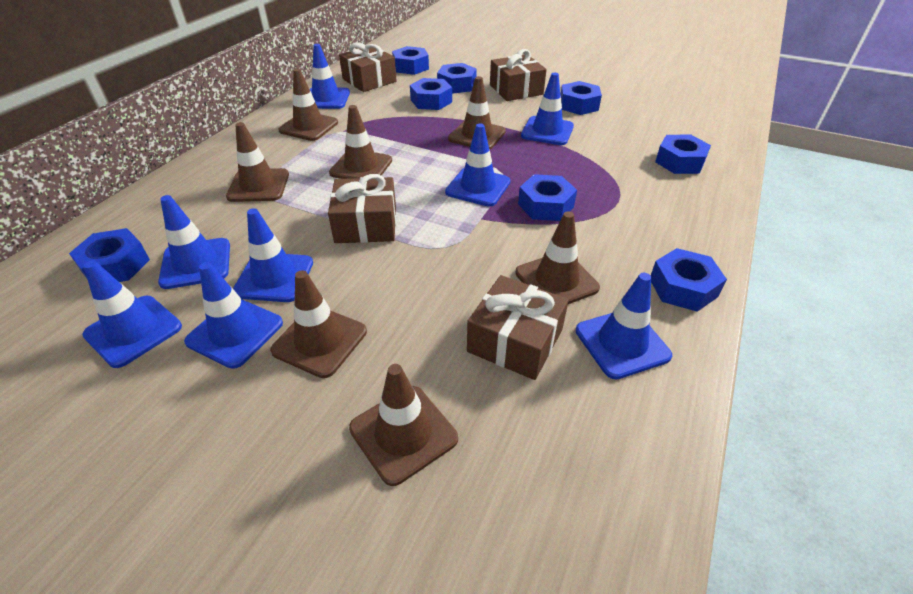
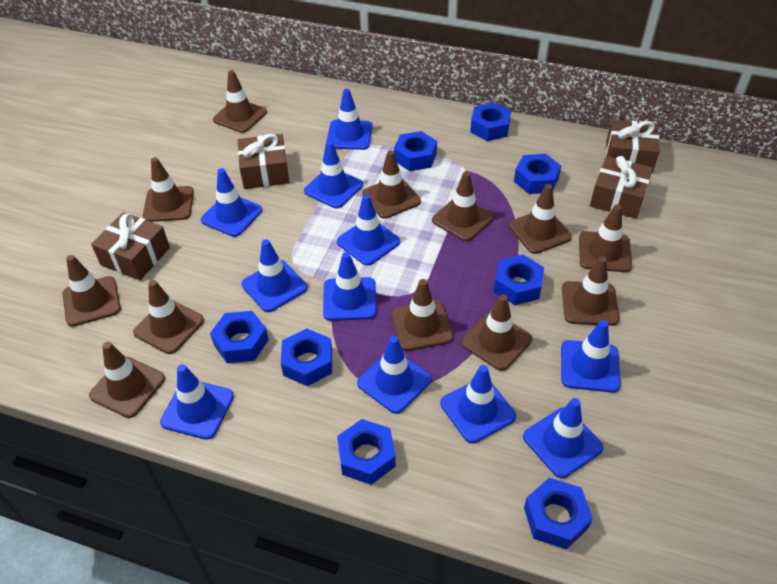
blue traffic cone: [82,260,182,368] [158,195,230,289] [184,262,283,369] [233,208,313,302] [310,44,350,109] [445,123,510,207] [521,73,574,145] [575,273,672,379] = 8 -> [160,364,234,440] [201,168,262,237] [241,239,307,312] [304,141,363,209] [323,252,376,321] [326,89,372,150] [337,195,400,266] [357,336,431,414] [440,365,516,443] [523,398,604,478] [561,320,621,393] = 11
brown traffic cone: [226,122,289,202] [270,270,367,378] [278,69,338,141] [329,105,392,179] [349,364,458,486] [448,76,506,149] [515,211,600,304] = 7 -> [62,255,121,327] [89,342,165,418] [133,280,204,354] [143,157,194,222] [213,70,267,133] [362,151,421,219] [391,279,454,351] [432,171,494,241] [461,294,532,371] [509,184,572,254] [562,256,620,326] [579,204,632,272] = 12

